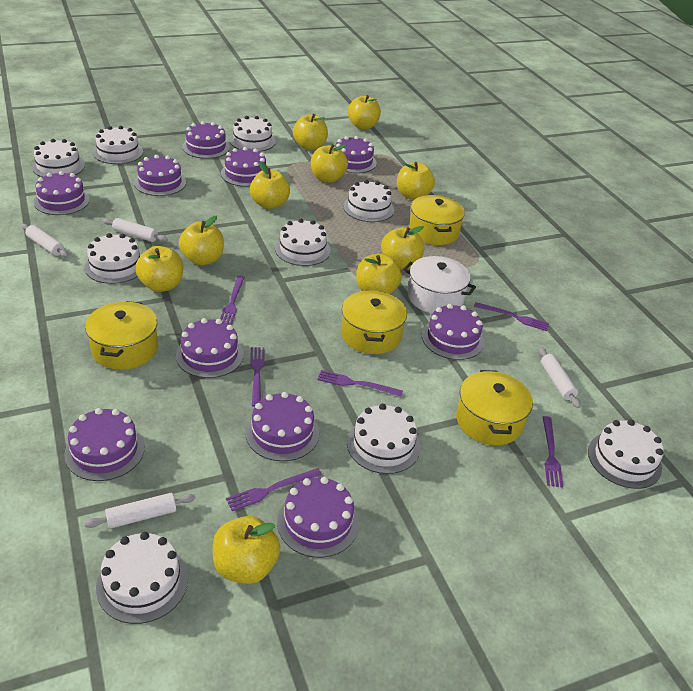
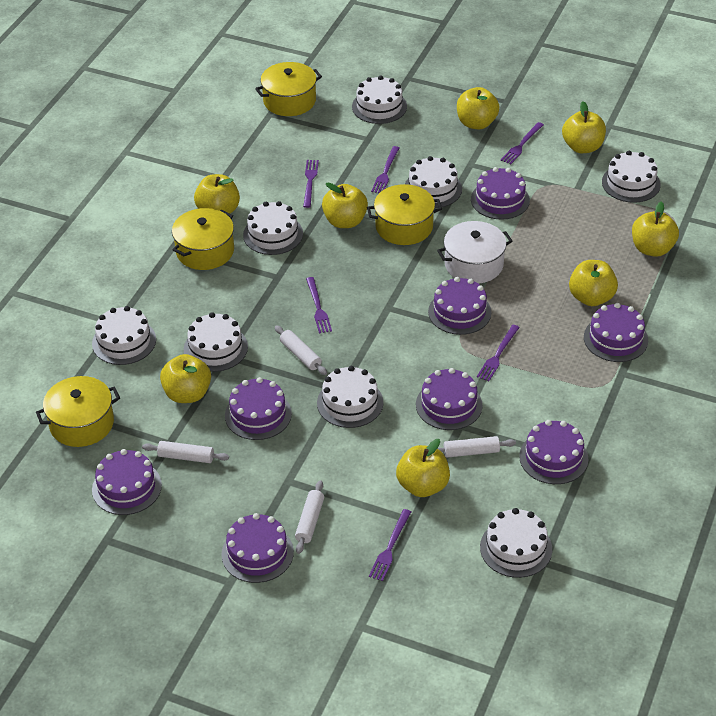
purple cake: [33,171,90,215] [64,408,145,481] [134,155,186,196] [176,318,244,378] [182,121,230,159] [221,147,266,187] [245,392,319,461] [277,477,359,558] [335,136,377,173] [422,304,484,360] = 10 -> [92,449,162,515] [222,513,294,583] [225,377,292,440] [416,368,483,430] [428,277,491,335] [471,167,530,220] [519,420,588,484] [584,303,648,362] = 8
white cake: [32,139,85,177] [84,233,141,284] [93,126,143,164] [96,532,188,624] [230,116,276,152] [275,219,331,266] [343,180,394,222] [347,404,420,474] [588,420,664,489] = 9 -> [92,306,156,365] [184,312,248,372] [243,201,303,255] [317,366,383,428] [352,75,407,124] [405,156,462,208] [480,508,552,578] [602,151,661,203] = 8
yellow apple: [135,246,183,292] [179,216,224,265] [213,516,280,584] [250,162,290,209] [293,114,328,150] [311,144,348,183] [348,95,381,129] [356,254,402,294] [381,226,425,270] [397,162,435,200] = 10 -> [160,354,211,403] [194,174,240,214] [322,183,368,228] [396,439,450,497] [457,87,499,129] [562,101,606,153] [569,260,618,306] [632,201,679,257] = 8

